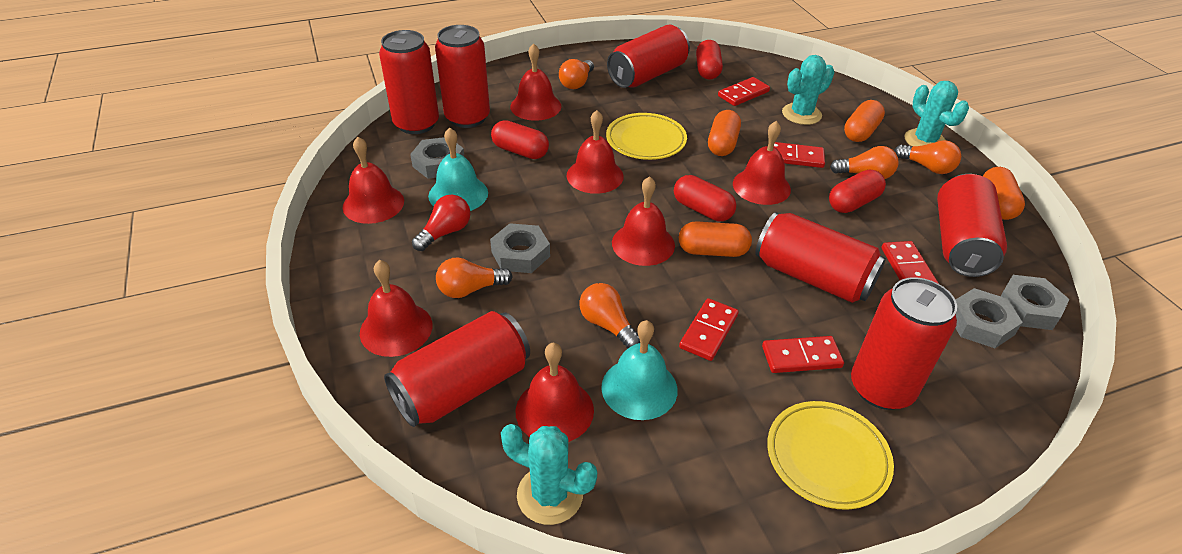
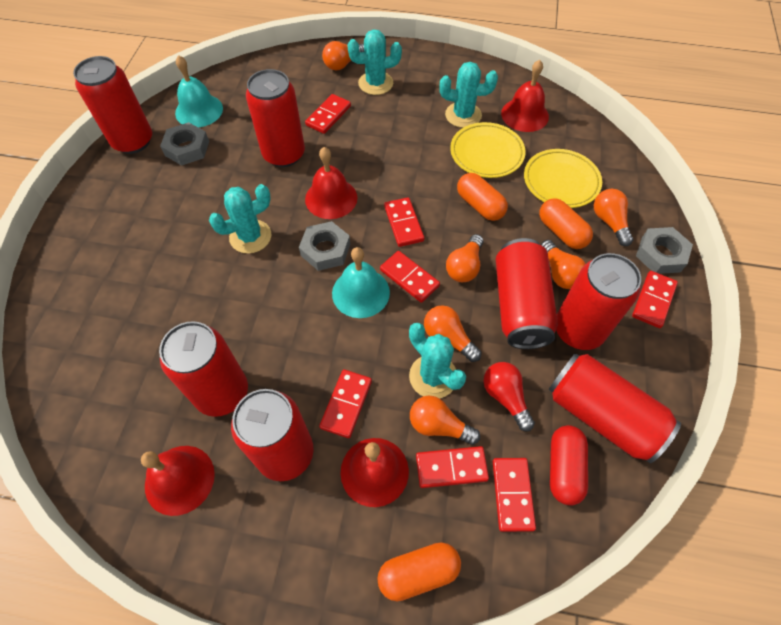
grey nut: [410,137,465,179] [490,223,550,273] [955,288,1023,348] [1001,275,1070,330] = 4 -> [160,122,209,166] [299,221,350,271] [636,227,693,274] = 3
orange capsule: [679,221,752,257] [708,110,741,156] [844,100,885,142] [983,167,1025,220] = 4 -> [377,542,461,601] [457,173,508,221] [539,198,593,249] = 3
orange light bulb: [436,257,513,298] [559,59,594,89] [579,283,640,349] [830,146,898,179] [894,140,961,174] = 5 -> [322,41,364,70] [410,396,480,445] [424,305,482,362] [446,234,483,282] [541,240,586,289] [594,189,633,246] = 6
red bell: [342,137,404,224] [360,260,432,357] [510,43,561,121] [516,343,594,442] [566,110,624,194] [612,176,675,266] [733,121,791,205] = 7 -> [141,446,215,516] [305,147,357,219] [340,438,409,507] [501,60,549,132] = 4
red capsule: [491,120,549,159] [674,175,737,221] [696,40,723,80] [829,170,886,213] = 4 -> [550,425,588,505] = 1
red domino: [679,298,739,361] [718,77,770,106] [762,336,844,373] [774,142,825,168] [881,241,939,284] = 5 -> [305,94,351,134] [319,369,372,438] [380,251,440,303] [384,197,424,247] [416,446,489,488] [493,458,536,532] [632,271,678,328] = 7
turquoise cactus: [501,424,597,525] [782,55,834,125] [904,81,969,146] = 3 -> [209,184,271,254] [348,29,402,95] [409,323,466,398] [439,62,498,128] = 4

